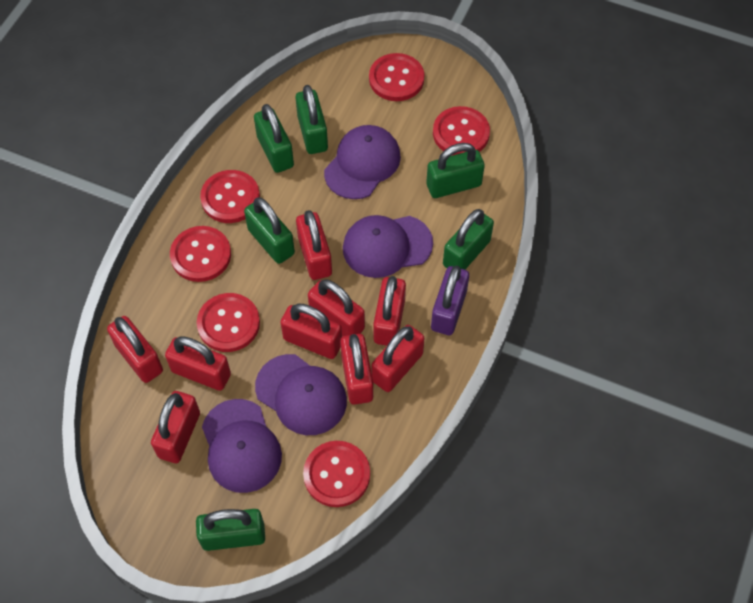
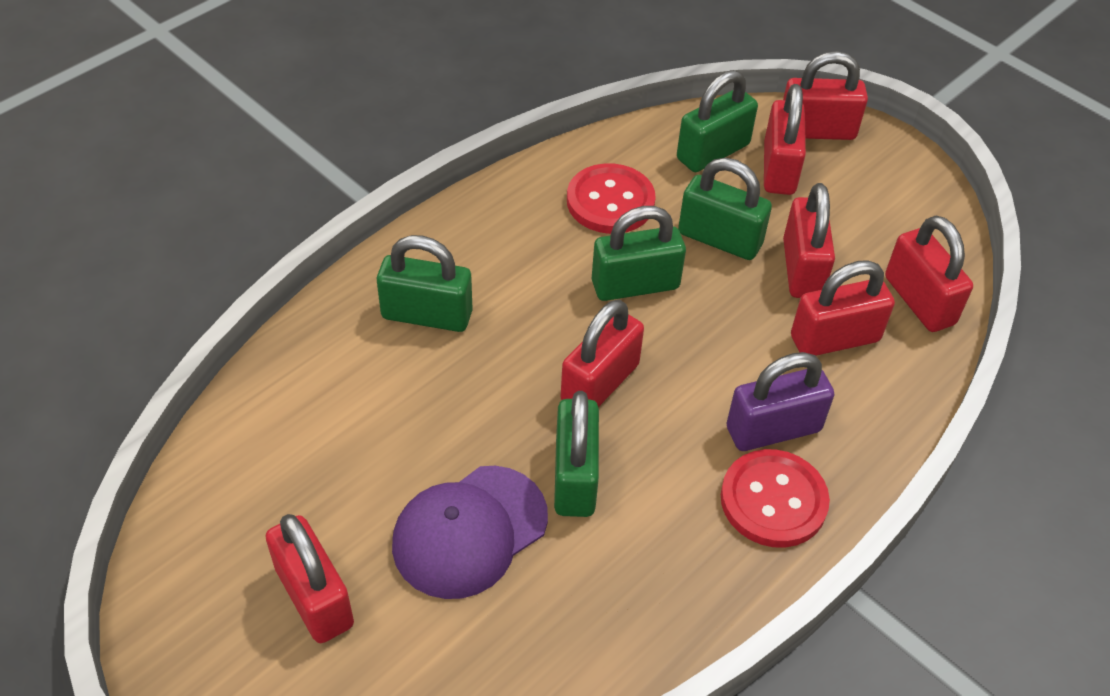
green padlock: [196,509,265,551] [244,197,295,264] [254,104,294,173] [296,85,328,154] [426,143,485,198] [443,209,494,270] = 6 -> [377,235,473,332] [554,391,599,517] [592,206,686,301] [677,70,758,172] [678,158,772,260] = 5
purple cap: [202,399,282,493] [255,354,347,435] [324,125,401,199] [343,215,433,278] = 4 -> [392,466,548,599] = 1
red button: [170,226,231,282] [197,293,260,352] [200,170,260,223] [303,441,370,507] [369,53,424,101] [433,106,490,155] = 6 -> [567,164,656,234] [721,449,830,548] = 2
red padlock: [107,316,163,383] [151,391,200,463] [165,336,231,391] [280,304,342,359] [296,210,332,280] [308,279,365,336] [340,334,373,405] [372,325,425,392] [373,276,406,346] = 9 -> [265,514,354,643] [561,300,644,407] [764,84,806,195] [783,51,868,140] [783,183,835,298] [791,260,895,356] [885,216,973,332] = 7

